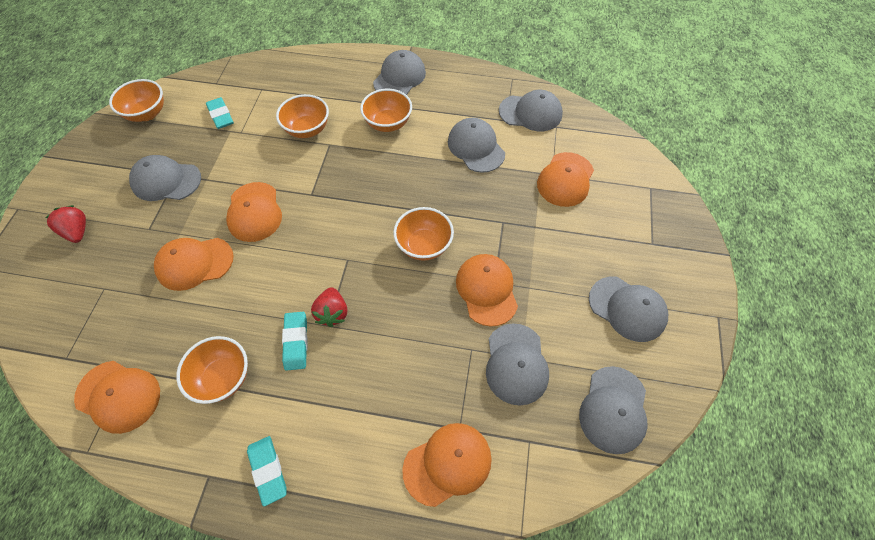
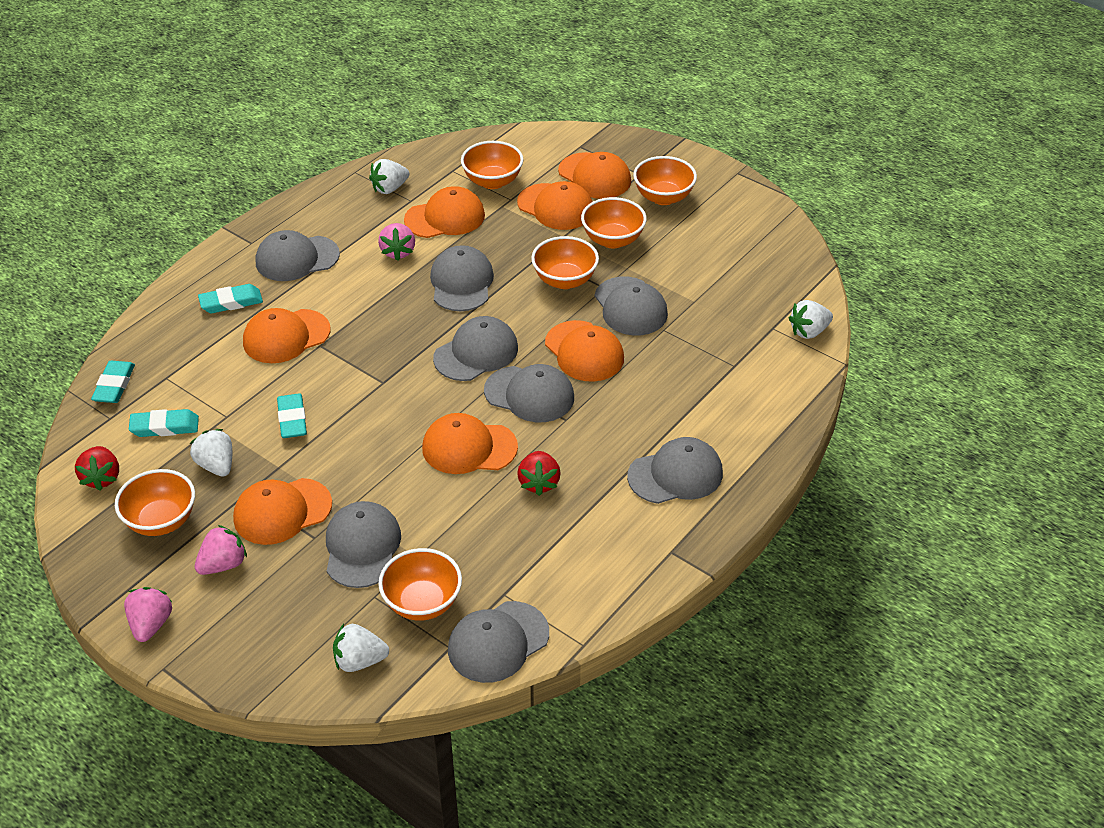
grey cap: [129,155,201,201] [373,50,426,95] [448,118,505,173] [486,323,549,405] [499,90,563,131] [579,366,647,454] [589,276,668,342] = 7 -> [256,230,340,281] [326,501,401,588] [430,245,494,311] [433,316,518,381] [448,601,549,683] [484,364,574,422] [594,277,668,335] [627,437,723,504] = 8
orange bowl: [109,79,164,122] [176,336,248,404] [276,94,329,138] [360,89,412,132] [393,207,454,261] = 5 -> [115,469,195,536] [378,548,462,621] [461,141,524,189] [531,236,599,289] [581,197,647,248] [633,156,697,205] = 6
orange cap: [74,361,160,434] [154,238,234,291] [226,182,282,242] [402,423,492,507] [456,254,518,327] [537,152,594,207] = 6 -> [233,478,332,545] [243,308,330,363] [404,186,485,238] [422,413,518,474] [517,181,593,230] [545,320,624,382] [558,152,631,199] = 7
pink strawberry: none = 0 -> [124,587,172,642] [195,525,247,575] [378,223,415,261] = 3
turquoise eraser: [206,97,234,129] [247,436,287,506] [282,312,308,371] = 3 -> [91,361,135,403] [129,409,199,437] [198,284,263,313] [277,393,307,438] = 4
white strawberry: none = 0 -> [190,429,232,477] [333,624,389,672] [369,159,409,194] [789,300,833,339] = 4

